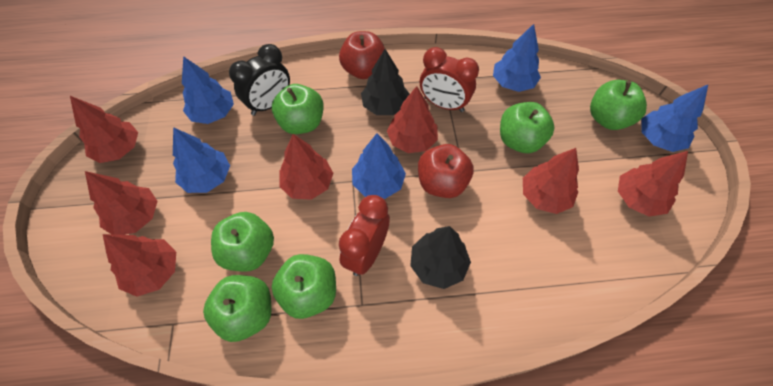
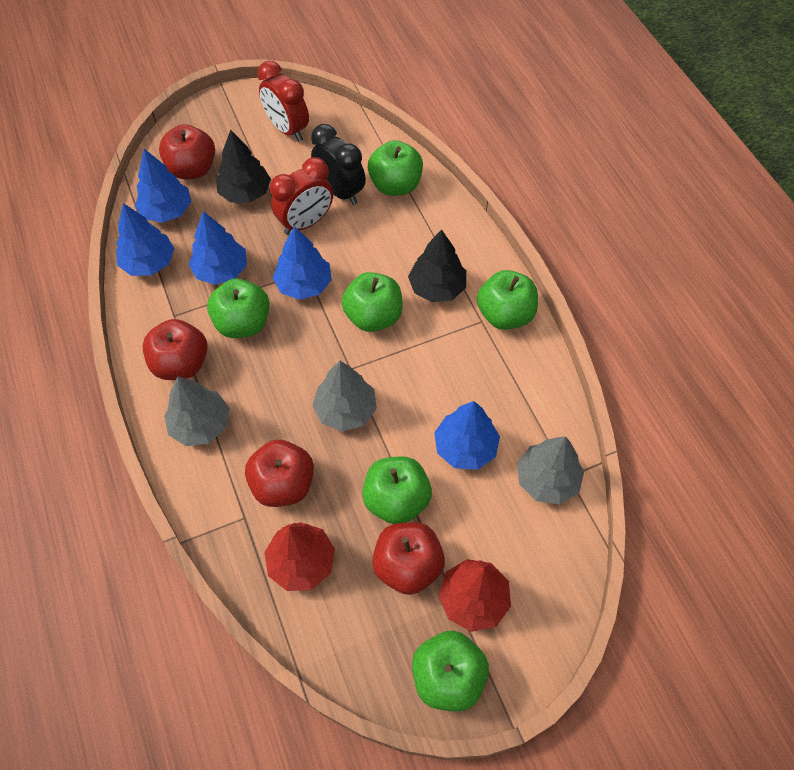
grey tree: none = 0 -> [164,376,229,446] [312,361,377,432] [517,436,584,504] = 3
red apple: [339,31,385,79] [418,144,474,198] = 2 -> [143,319,208,380] [159,124,215,179] [245,440,314,507] [372,522,445,595] = 4
red tree: [70,96,138,163] [85,171,158,235] [103,234,176,297] [279,134,333,200] [387,86,438,153] [523,148,579,214] [618,151,688,217] = 7 -> [264,522,335,591] [439,559,511,632] = 2

